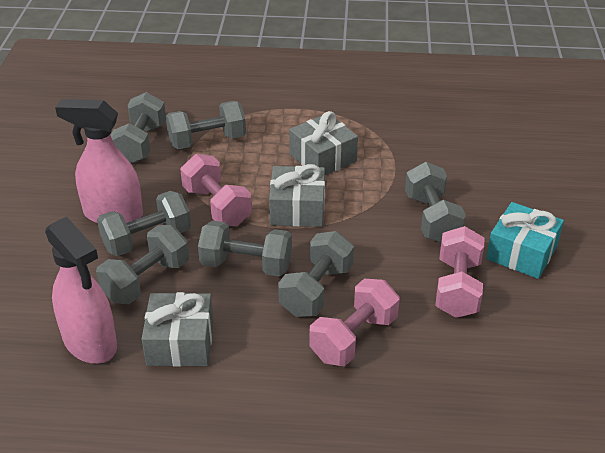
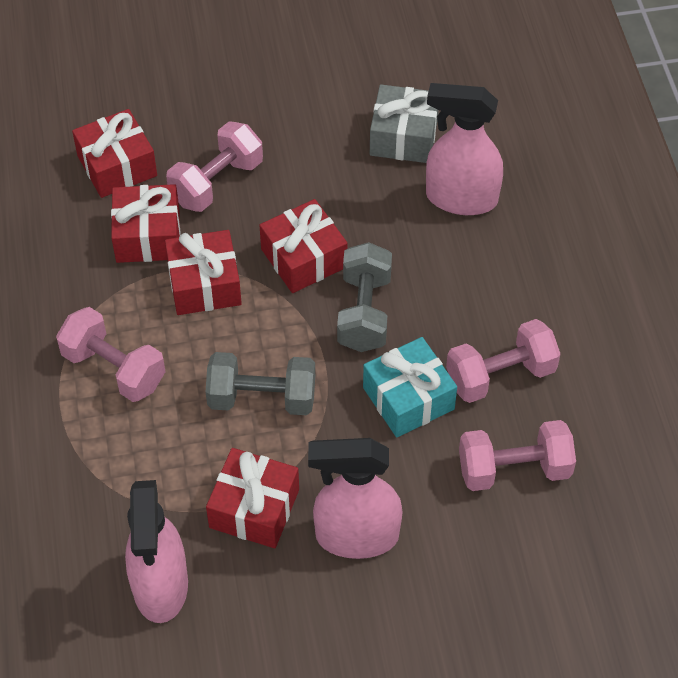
grey dumbbell: [96,225,189,304] [97,191,191,256] [111,92,166,164] [166,101,246,149] [198,221,292,276] [278,231,354,317] [405,162,466,242] = 7 -> [206,352,315,415] [337,242,392,352] = 2
grey gift: [142,292,214,367] [269,164,325,227] [289,111,358,175] = 3 -> [370,84,439,163] = 1
pink dumbbell: [180,154,252,226] [309,279,400,366] [435,226,484,318] = 3 -> [56,307,166,402] [166,121,263,212] [446,319,560,403] [459,420,576,491] = 4
pink spray bottle: [45,217,117,364] [55,99,143,224] = 2 -> [125,480,188,623] [308,438,403,559] [426,83,503,215] = 3
red gift: none = 0 -> [72,109,157,198] [111,184,181,263] [165,230,242,315] [206,448,299,548] [260,199,348,293] = 5

